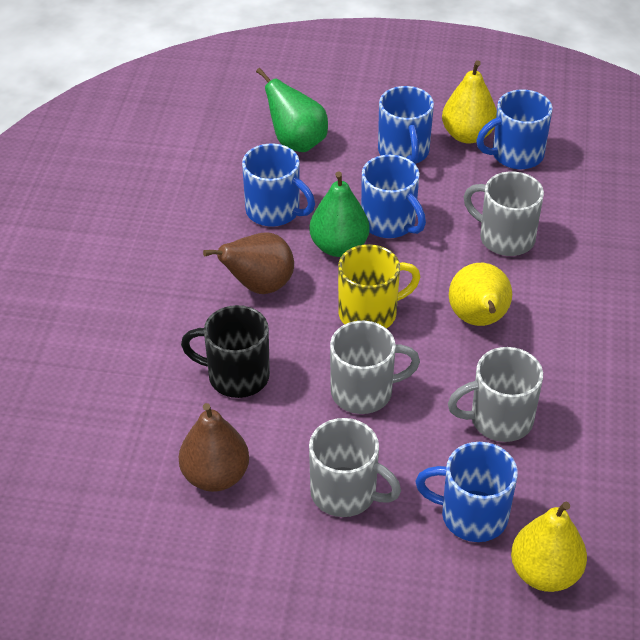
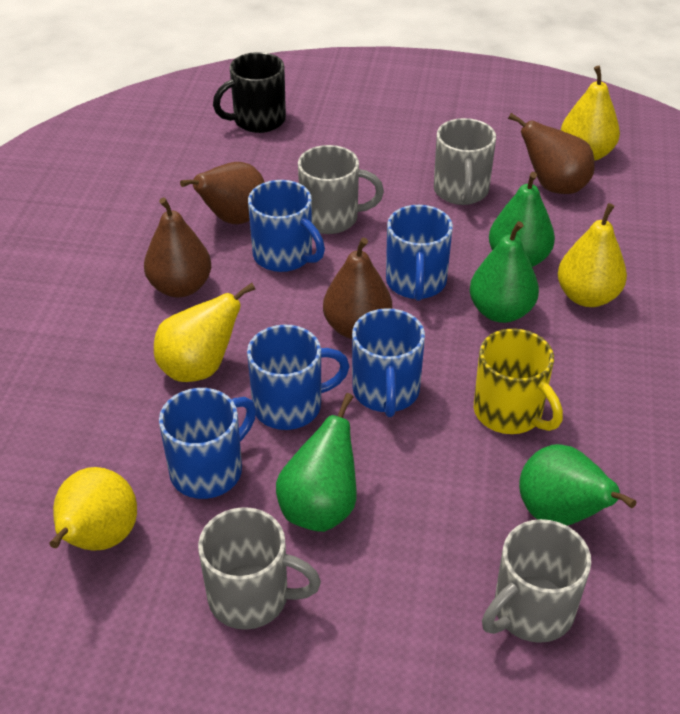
brown pear: [179,403,249,492] [203,232,294,294] = 2 -> [144,197,211,297] [180,162,265,224] [323,238,392,339] [508,113,595,194] = 4
green pear: [256,68,328,152] [309,171,370,257] = 2 -> [276,393,357,532] [470,221,539,323] [489,172,555,267] [519,444,636,526] = 4
yellow pear: [442,60,497,144] [449,263,512,326] [511,502,587,592] = 3 -> [50,467,137,550] [154,283,255,382] [558,203,627,307] [561,66,620,161] = 4

